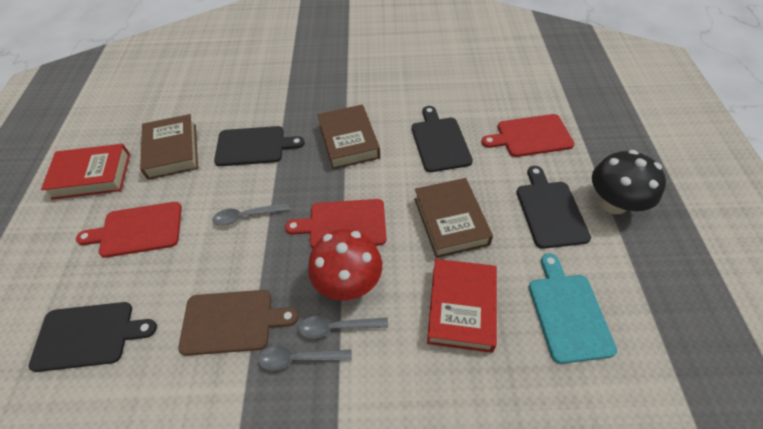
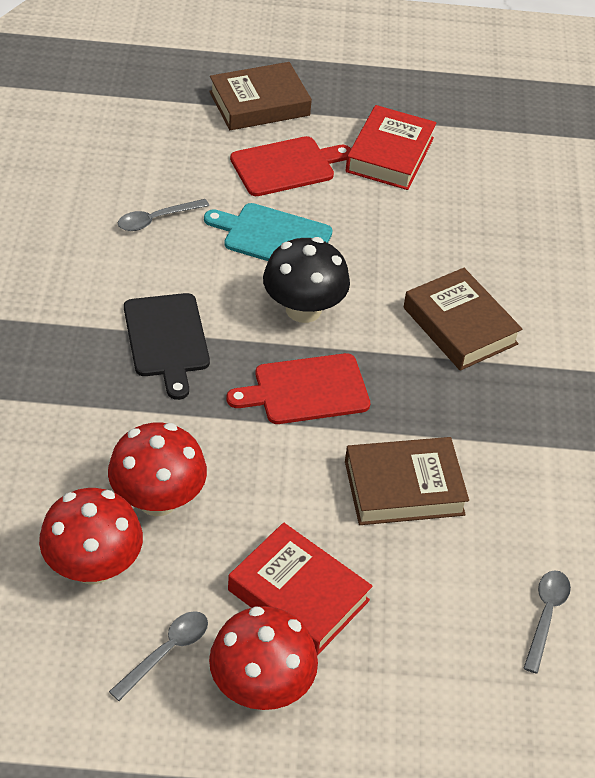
black cutting board: [28,302,157,372] [214,126,305,166] [412,106,473,172] [516,166,591,249] = 4 -> [124,293,210,400] = 1
brown cutting board: [178,290,298,356] = 1 -> none = 0
red cutting board: [76,202,182,258] [285,199,386,248] [481,114,574,157] = 3 -> [227,353,370,424] [230,136,351,196] = 2
red mushroom: [308,229,382,300] = 1 -> [39,488,143,585] [108,423,207,516] [209,606,318,710] = 3

